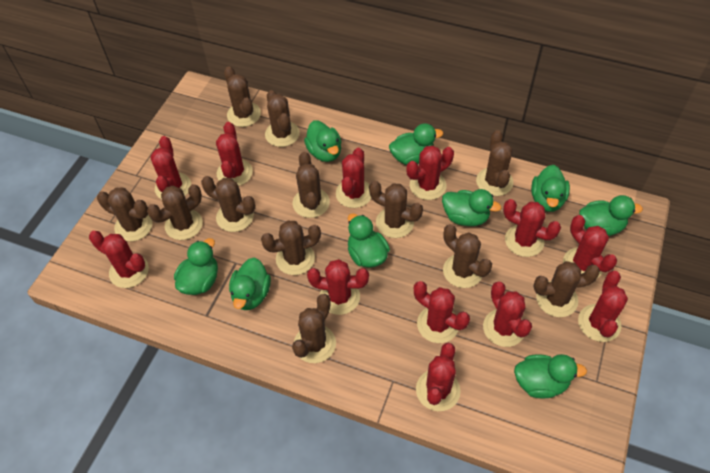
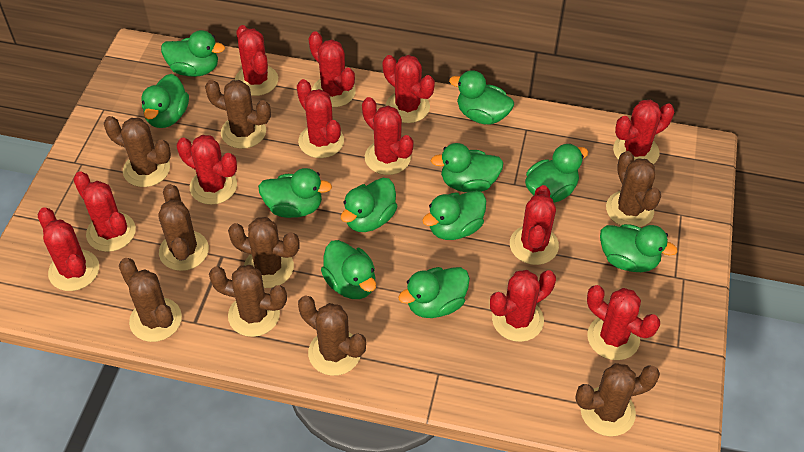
brown cactus: [97,187,153,242] [147,184,203,240] [201,176,255,232] [224,66,261,127] [261,220,321,275] [265,90,300,147] [292,294,336,363] [293,152,330,218] [369,181,423,238] [443,224,492,288] [476,130,513,196] [533,261,600,317] = 12 -> [104,116,171,187] [119,258,182,342] [158,184,209,271] [205,80,271,149] [209,265,287,337] [228,217,300,288] [298,296,366,376] [575,363,660,436] [606,151,661,227] = 9
green duck: [174,238,218,295] [229,258,271,310] [304,120,342,162] [348,213,390,268] [389,123,443,165] [442,189,502,226] [514,354,587,398] [531,165,570,212] [579,195,643,236] = 9 -> [141,74,189,128] [161,30,225,77] [258,168,332,218] [321,240,376,299] [341,178,398,232] [398,267,470,318] [422,191,486,240] [431,143,504,192] [449,70,514,124] [525,144,588,202] [600,224,678,272] = 11

